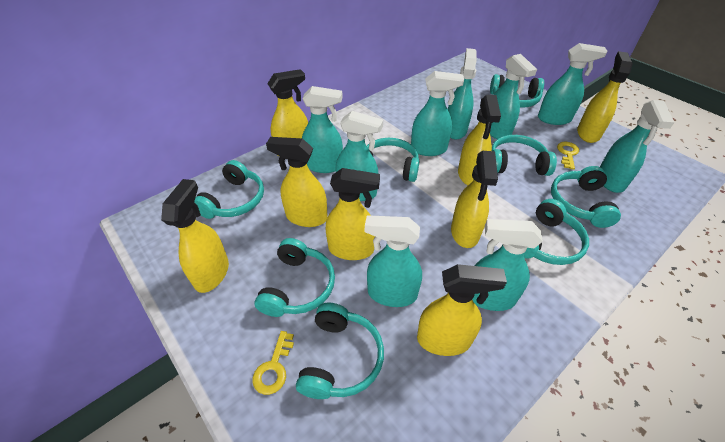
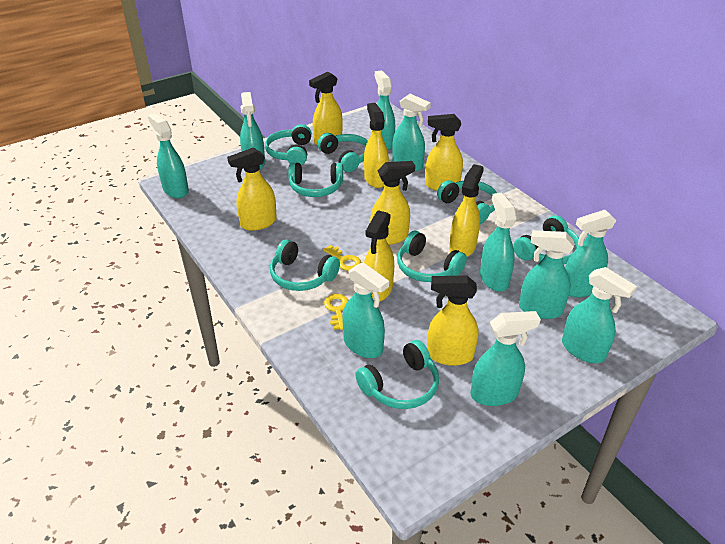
turquoise spray bottle: [302,86,343,173] [335,111,383,201] [365,215,422,307] [411,71,464,156] [448,48,477,139] [472,219,543,311] [490,54,537,139] [538,43,607,125] [600,100,675,193] = 9 -> [148,113,189,198] [240,92,265,170] [343,262,389,358] [375,70,395,150] [392,94,431,172] [470,311,541,406] [480,193,517,292] [519,230,574,319] [562,267,637,363] [565,210,616,297] = 10

